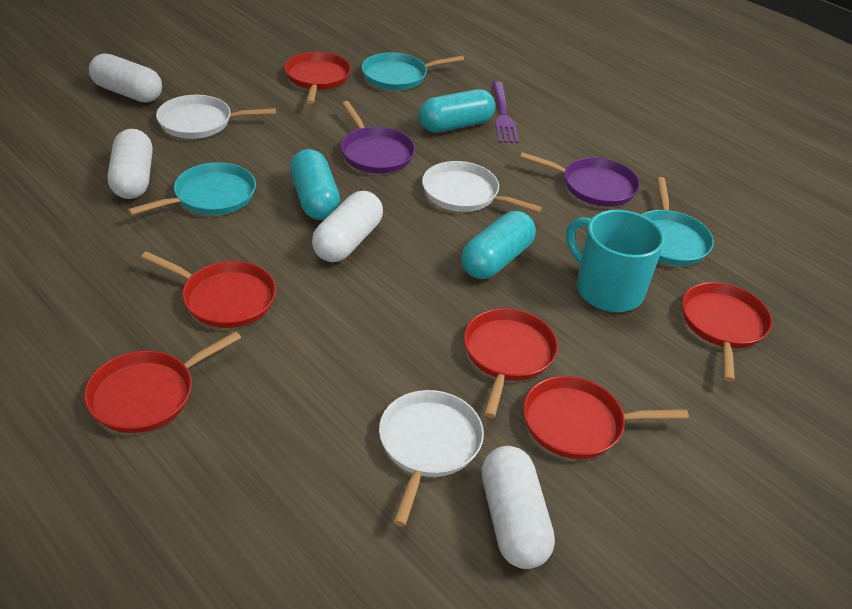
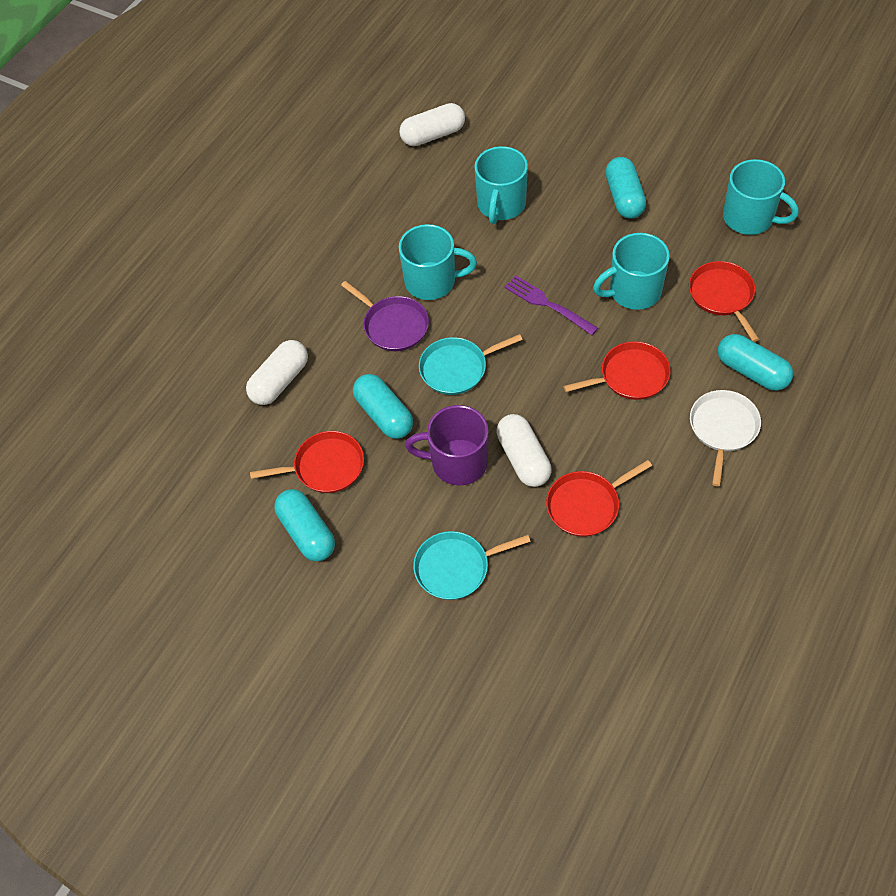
purple mug: none = 0 -> [405,405,489,486] = 1
purple pan: [341,101,415,174] [520,152,640,207] = 2 -> [341,281,429,351] = 1
red pan: [84,331,241,433] [141,251,276,328] [284,52,351,104] [464,308,558,418] [523,376,689,459] [682,282,772,382] = 6 -> [250,431,364,493] [546,460,652,537] [563,341,671,400] [689,261,759,342] = 4
turquoise capsule: [290,149,340,220] [419,89,495,133] [461,211,536,279] = 3 -> [274,489,335,561] [353,374,413,439] [605,157,646,219] [718,334,793,391] = 4
turquoise mug: [566,210,665,312] = 1 -> [399,224,477,300] [474,146,528,224] [593,233,670,310] [723,159,799,235] = 4
turquoise pan: [128,162,256,215] [361,52,464,90] [641,177,714,266] = 3 -> [413,531,531,600] [419,334,523,395] = 2
white capsule: [89,53,162,102] [108,129,153,199] [312,191,383,262] [482,446,555,569] = 4 -> [246,340,308,405] [400,103,465,146] [496,414,552,487] = 3
white pan: [156,95,276,139] [379,390,484,526] [422,161,542,213] = 3 -> [690,390,761,486] = 1

